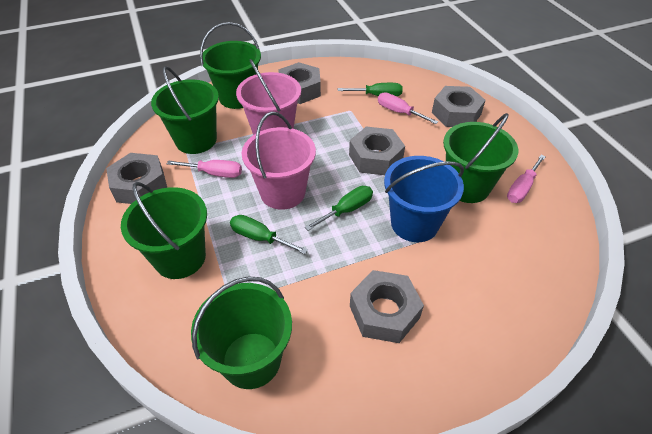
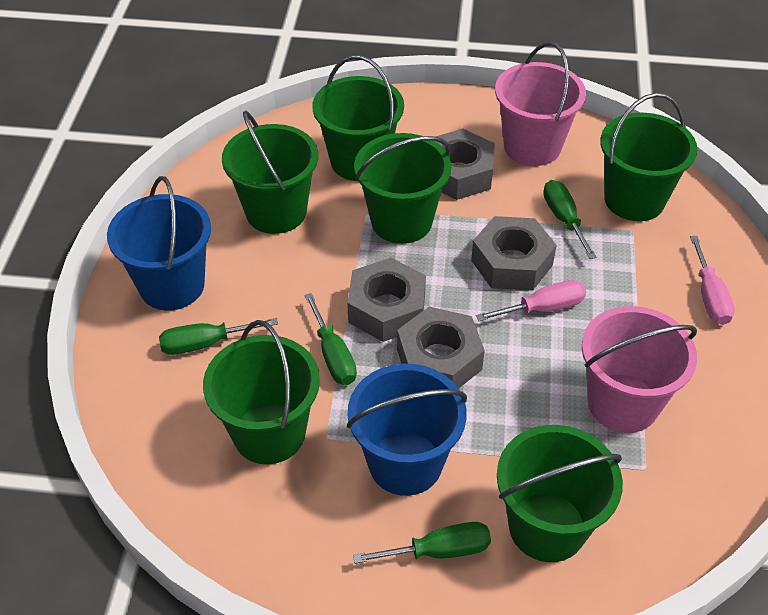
blue bucket: [384,156,464,242] = 1 -> [107,176,211,310] [347,364,467,496] = 2
green bucket: [121,182,207,279] [151,66,219,154] [191,276,292,389] [200,22,261,109] [443,113,518,203] = 5 -> [203,320,320,464] [222,111,318,234] [312,55,404,181] [354,133,451,244] [497,425,623,562] [600,93,697,221] = 6
green screwdriver: [230,215,308,254] [305,186,373,231] [338,83,403,96] = 3 -> [159,318,278,355] [304,293,357,385] [353,522,491,564] [543,180,597,259] = 4
grey nut: [106,153,167,204] [279,62,321,104] [349,127,405,175] [350,270,424,343] [432,86,486,127] = 5 -> [347,258,426,342] [397,307,485,389] [435,129,495,200] [471,216,557,291] = 4
pink screwdriver: [167,160,242,178] [378,92,438,124] [507,155,546,203] = 3 -> [476,280,586,321] [690,236,735,325] = 2

